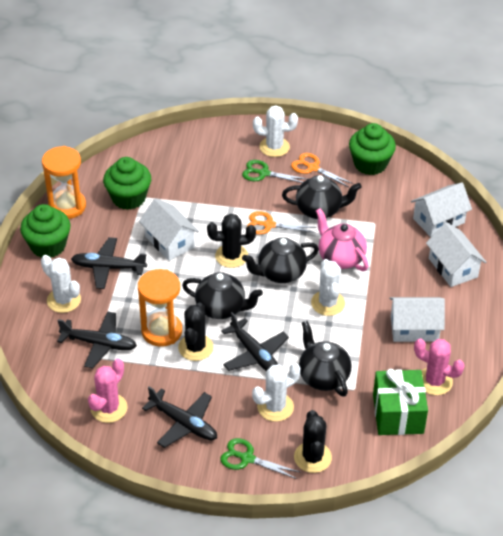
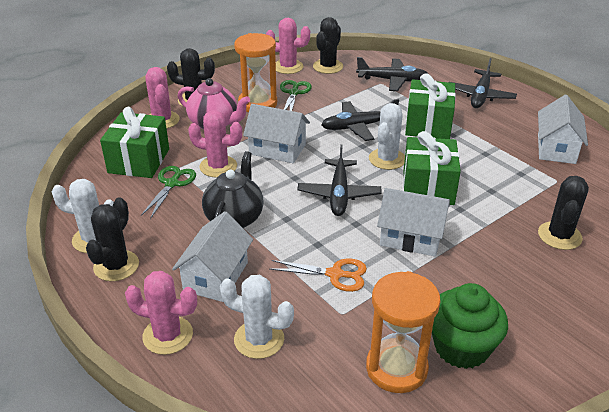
black cactus: [178,302,214,361] [207,214,256,268] [294,410,332,473] = 3 -> [86,197,139,281] [167,48,215,107] [313,17,343,74] [538,176,589,250] = 4
black teapot: [182,272,263,319] [242,237,319,283] [282,175,362,219] [299,321,351,397] = 4 -> [202,151,263,228] = 1
green cupcake: [20,204,71,258] [103,157,151,210] [349,123,396,175] = 3 -> [432,283,508,369] = 1
green gift: [373,369,428,435] = 1 -> [100,107,169,178] [403,131,461,205] [405,73,456,139] = 3
orange scissors: [247,211,316,235] [291,153,353,187] = 2 -> [269,259,367,292] = 1
pink cactus: [88,358,127,423] [414,338,465,395] = 2 -> [125,271,197,355] [145,67,180,129] [188,110,242,178] [266,18,310,74] = 4
white cactus: [41,255,81,313] [252,363,301,422] [253,106,298,157] [311,259,345,316] = 4 -> [52,179,114,253] [220,275,294,359] [369,103,405,170] = 3

